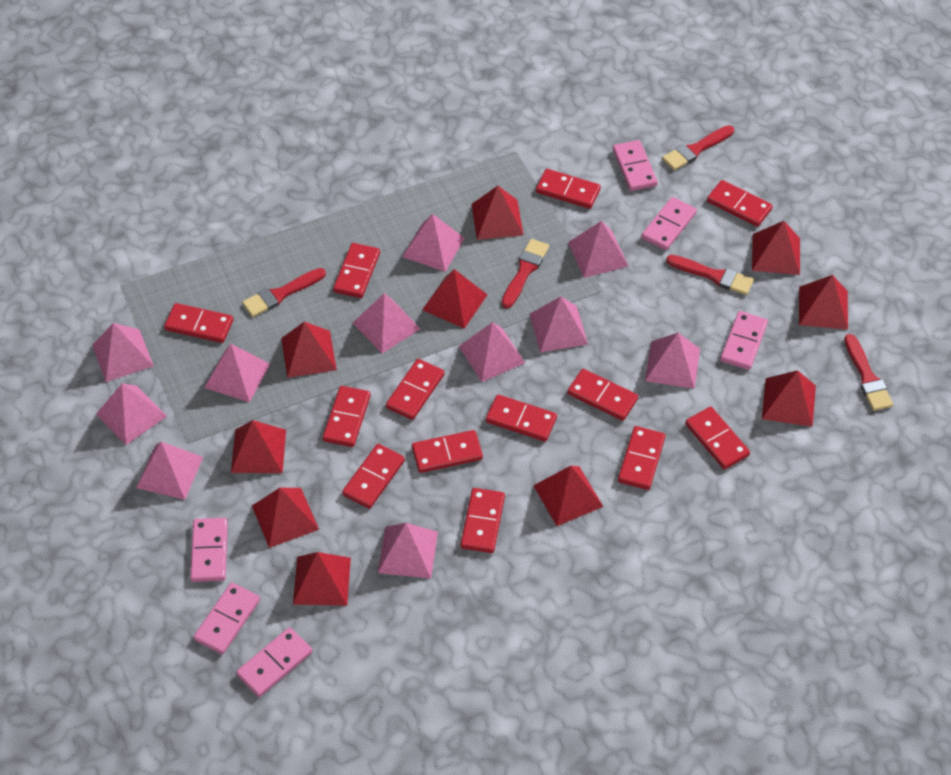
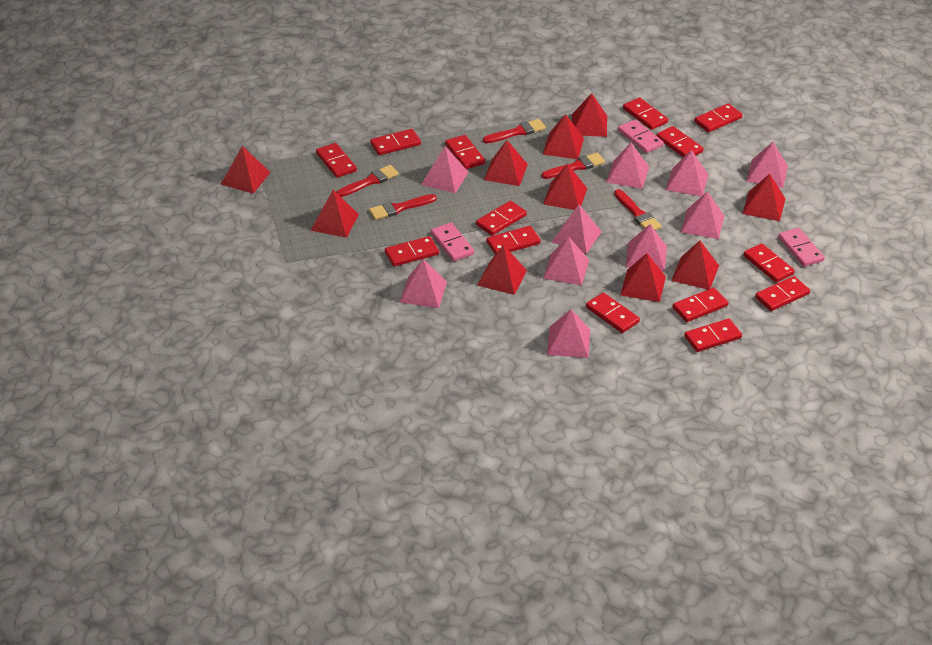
pink domino: [190,518,228,582] [194,582,260,654] [236,627,313,697] [613,140,658,191] [641,197,697,250] [720,311,768,370] = 6 -> [431,223,474,261] [618,120,664,153] [778,228,825,267] = 3
pink pyramid: [92,323,154,382] [96,383,167,445] [136,442,203,500] [204,344,270,402] [353,293,421,353] [378,523,438,579] [402,214,465,272] [459,322,525,382] [530,296,588,353] [568,221,628,278] [645,333,700,389] = 11 -> [400,259,447,308] [421,146,469,193] [543,237,589,285] [547,309,590,358] [552,205,602,254] [606,143,649,189] [626,224,667,272] [666,150,708,196] [681,191,724,239] [746,142,788,188] = 10
red domino: [164,303,233,343] [323,386,371,447] [333,243,380,298] [342,444,405,509] [386,359,444,420] [412,430,483,473] [460,488,505,553] [486,395,557,442] [536,169,601,209] [567,369,638,421] [618,426,666,490] [685,407,750,469] [707,180,773,227] = 13 -> [316,143,357,178] [370,129,421,155] [385,236,439,266] [445,135,485,169] [476,201,527,236] [486,226,541,255] [586,292,640,333] [623,97,668,130] [656,126,704,158] [673,288,729,322] [684,318,742,352] [694,104,743,132] [743,243,795,283] [755,276,810,311] = 14

